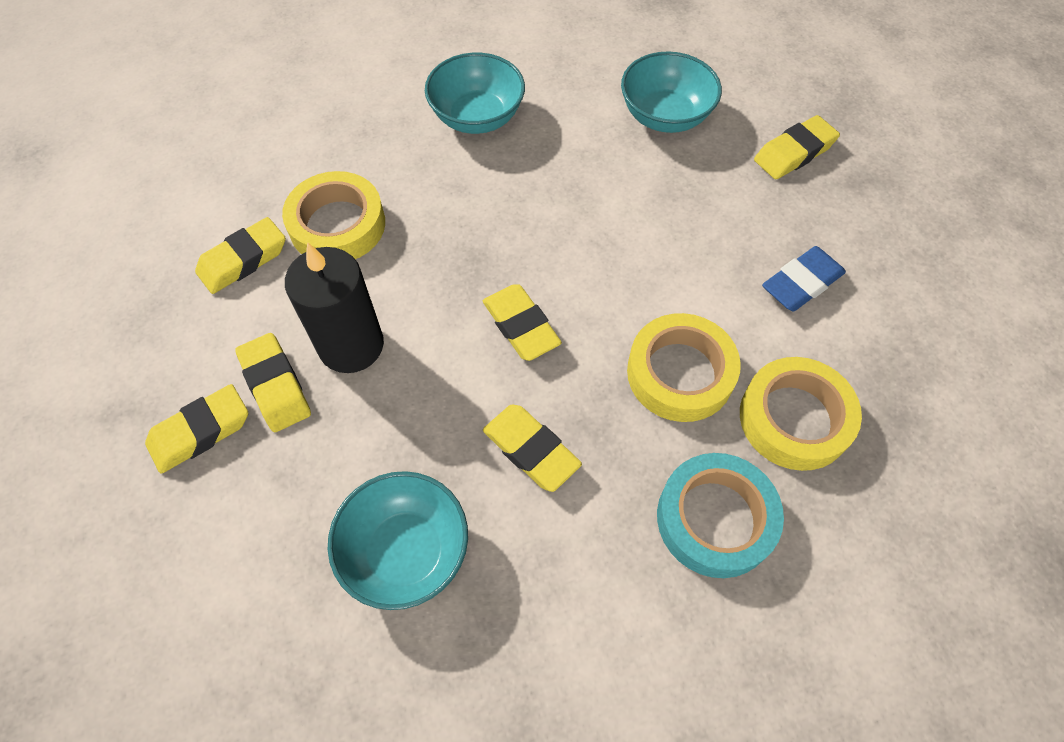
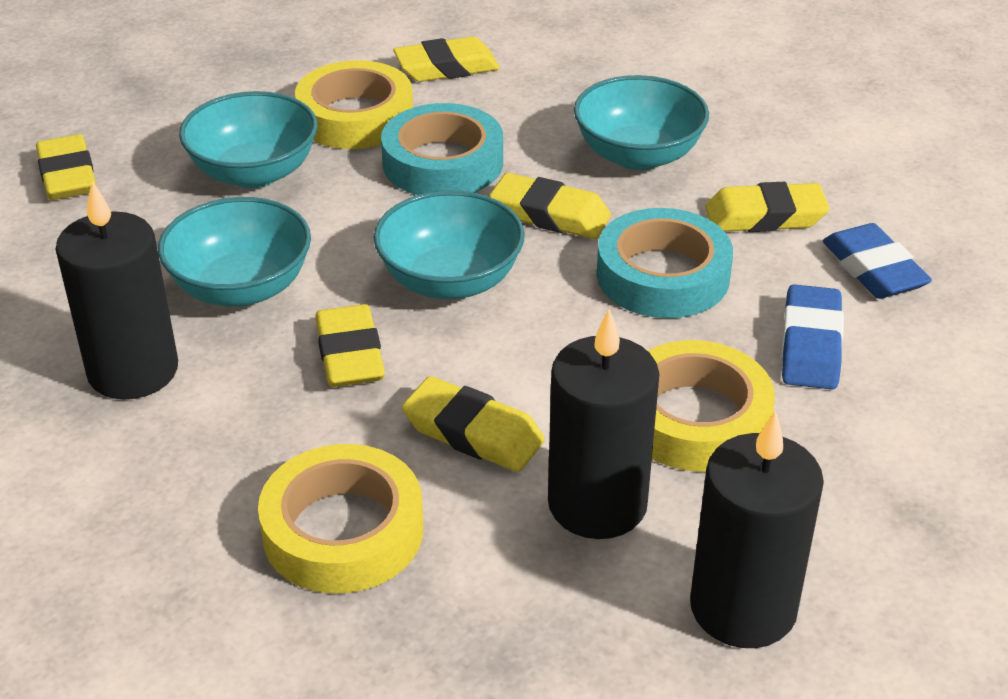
black candle: [285,242,384,373] = 1 -> [55,181,178,400] [548,309,659,539] [690,410,824,648] = 3
blue eraser: [762,246,846,312] = 1 -> [781,284,844,389] [823,223,932,299] = 2
turquoise bowl: [328,471,468,610] [425,53,525,134] [621,51,722,133] = 3 -> [158,197,311,307] [179,91,317,188] [374,190,525,299] [574,75,709,170] = 4
turquoise tape: [657,453,784,578] = 1 -> [381,103,503,195] [597,208,733,318] = 2

